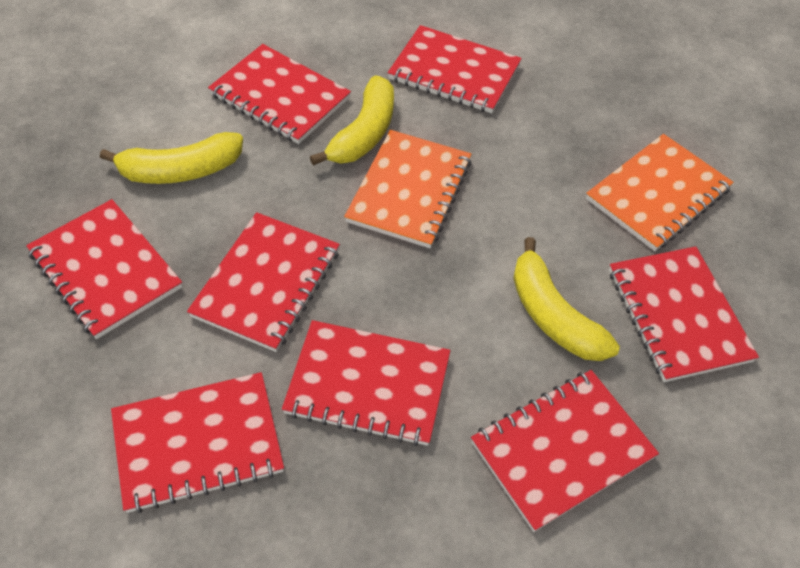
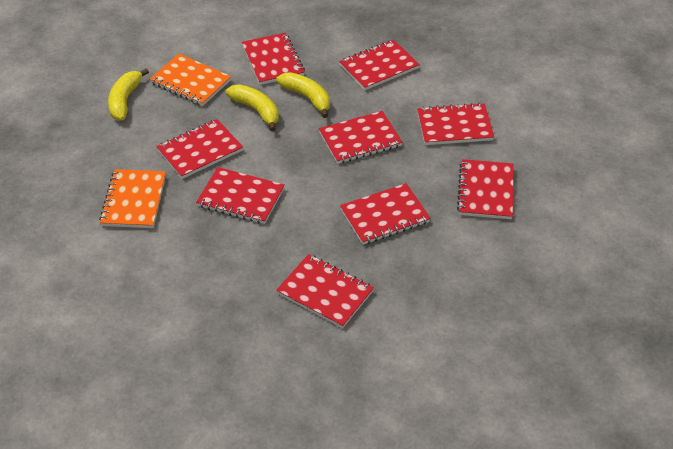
red notebook: [26,199,182,339] [111,372,284,513] [187,212,340,352] [208,44,351,144] [282,320,450,446] [388,25,522,114] [471,370,659,532] [609,246,759,382] = 8 -> [156,119,243,179] [196,167,285,224] [242,33,305,85] [276,254,374,328] [319,111,403,164] [339,39,420,90] [340,183,431,245] [417,103,494,145] [457,159,514,219] = 9

